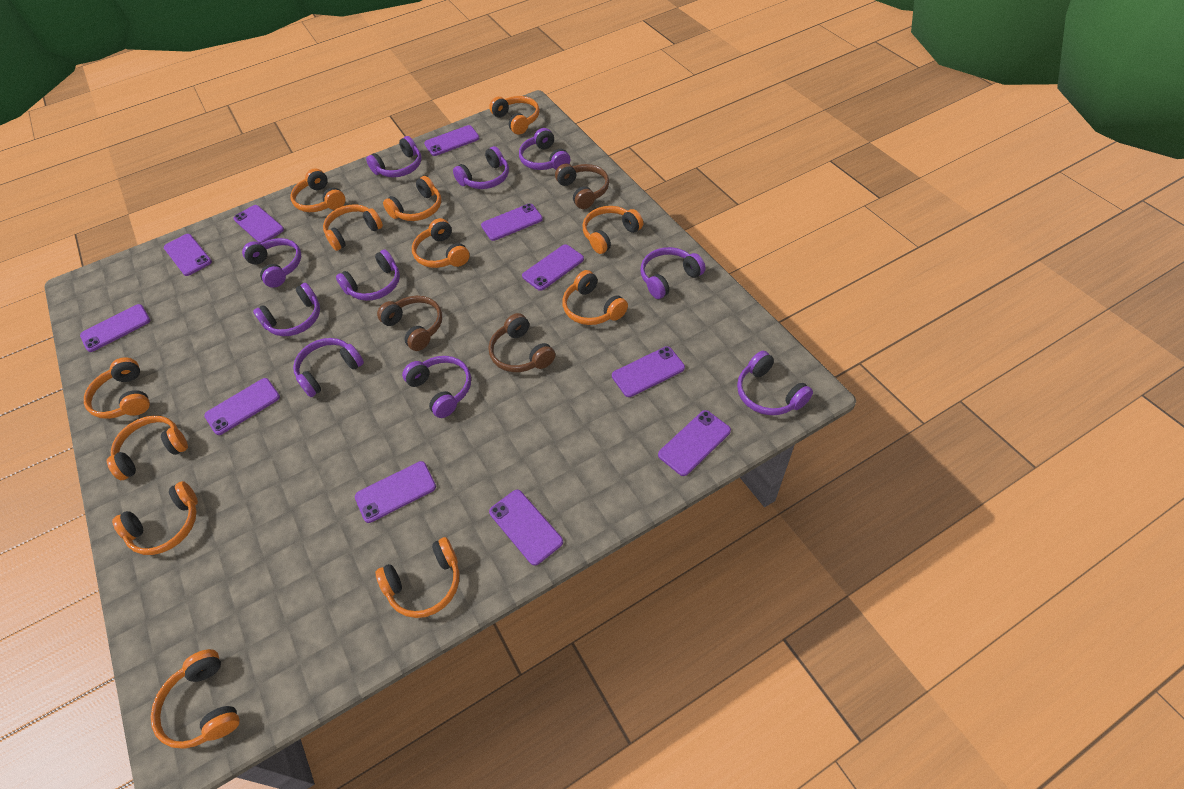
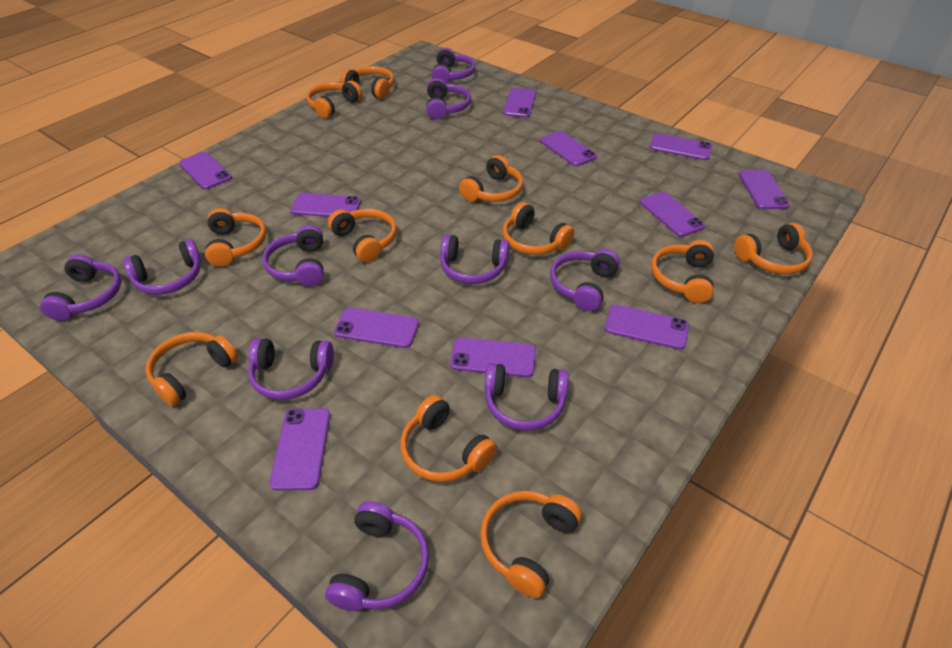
brown headphones: [377,296,442,351] [488,313,555,372] [555,164,609,209] = 3 -> none = 0
orange headphones: [84,357,150,419] [107,416,188,480] [112,481,198,555] [151,649,240,749] [290,169,345,212] [323,204,383,251] [376,537,459,618] [383,176,441,221] [412,218,469,268] [489,96,539,135] [562,270,628,325] [583,206,643,254] = 12 -> [146,332,238,406] [205,208,267,267] [306,81,362,118] [328,209,397,263] [341,66,394,99] [400,395,497,482] [459,155,523,202] [480,491,582,598] [503,202,575,255] [651,240,714,303] [734,223,813,274] = 11

